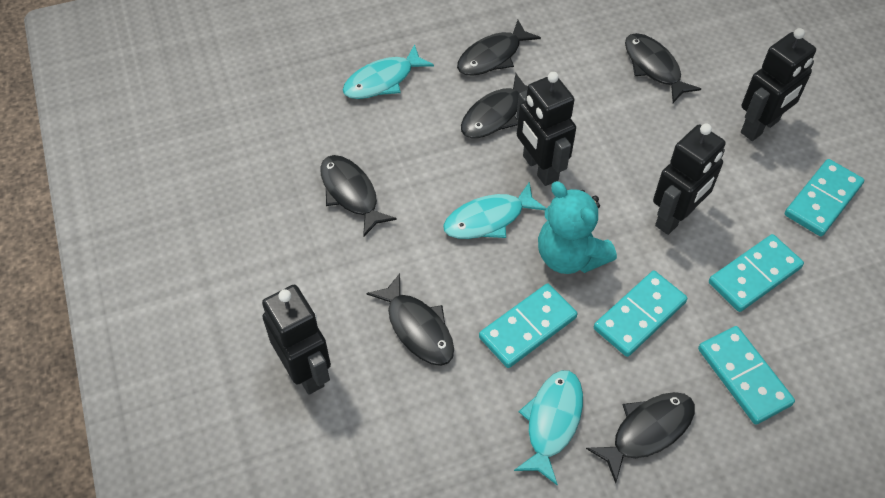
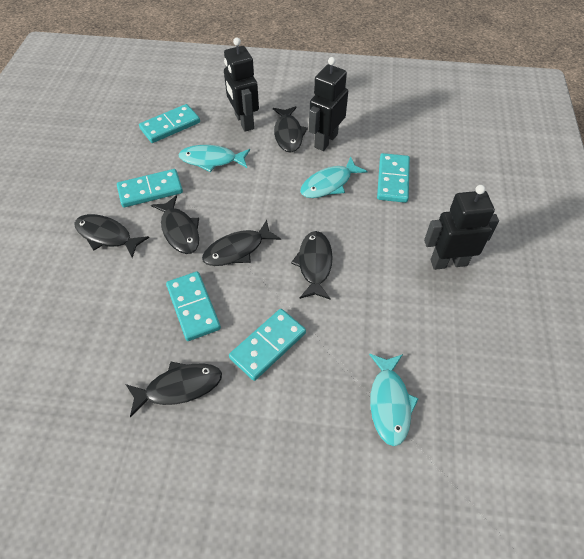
black robot: [262,285,331,395] [516,72,576,186] [653,123,725,235] [741,28,816,141] = 4 -> [224,38,259,132] [309,57,348,151] [424,185,499,270] = 3
turquoise teddy bear: [538,181,617,274] = 1 -> none = 0

